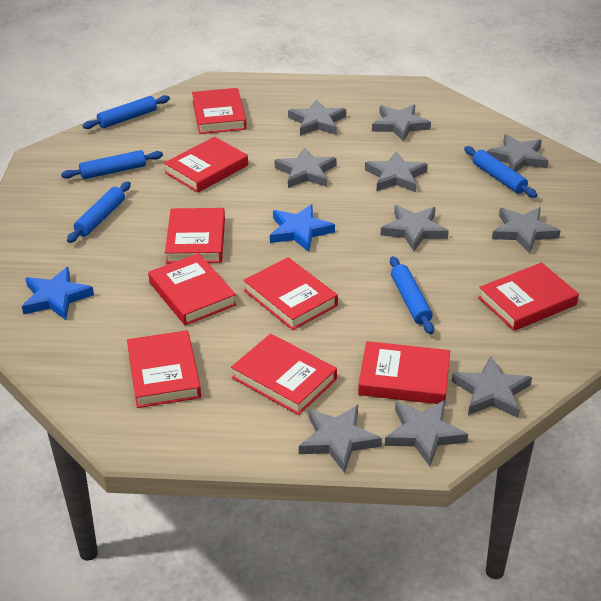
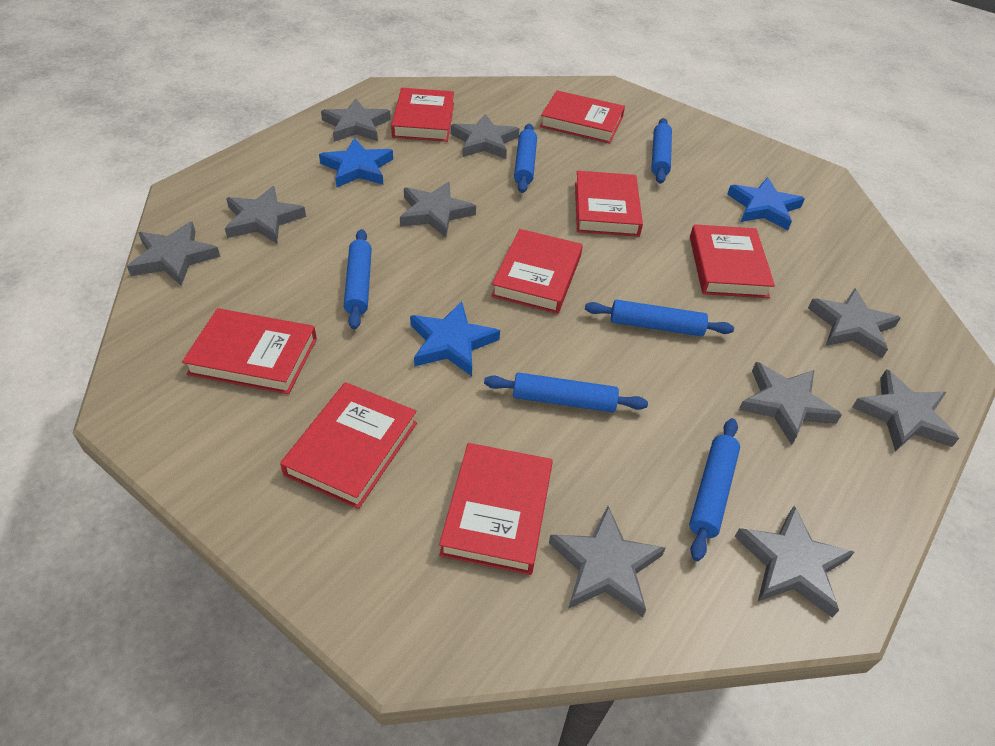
blue rolling pin: [61,150,163,179] [67,182,131,243] [82,95,170,129] [390,256,434,334] [464,146,537,198] = 5 -> [344,229,372,330] [484,373,648,413] [514,124,537,193] [585,300,734,337] [651,118,672,184] [689,418,740,561] = 6
blue star: [22,267,94,320] [270,204,335,252] = 2 -> [319,138,393,187] [410,301,500,376] [727,177,805,230] = 3
red book: [127,330,201,408] [148,253,237,325] [164,137,248,193] [165,208,225,263] [192,88,247,134] [231,334,337,415] [243,257,338,330] [358,341,450,404] [478,262,579,331] = 9 -> [182,308,317,394] [280,382,417,509] [391,88,454,142] [439,443,553,575] [491,229,583,314] [540,91,625,144] [575,171,643,237] [690,224,775,298] = 8

